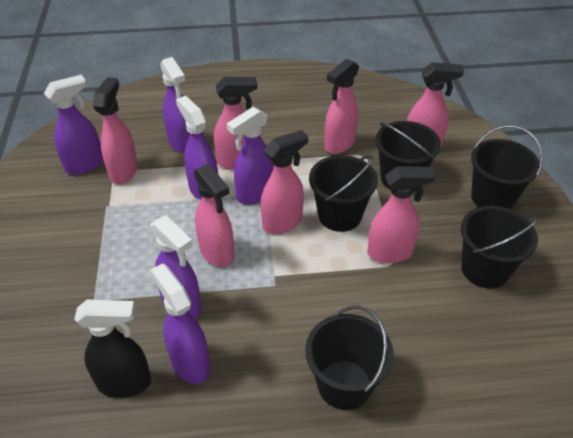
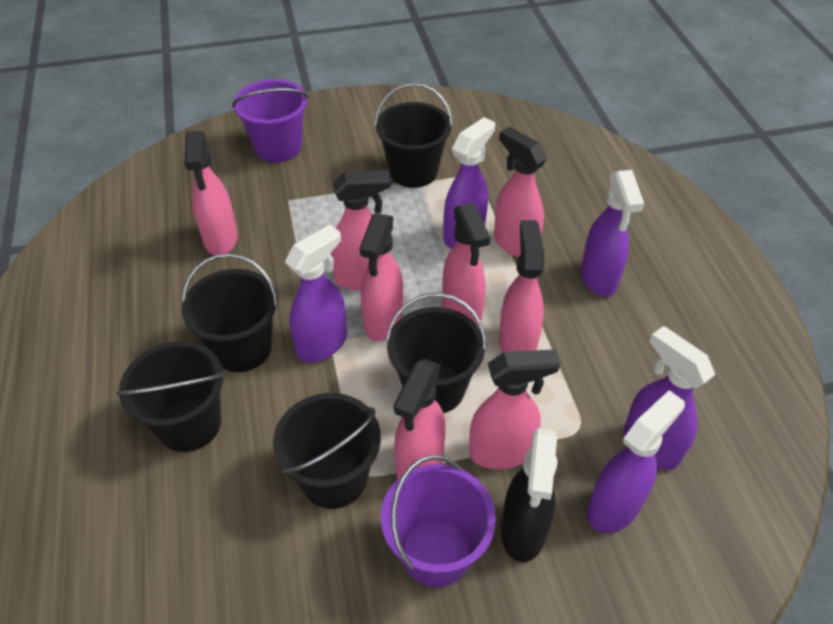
pink spray bottle: [93,77,138,184] [194,164,234,267] [214,77,257,170] [261,130,308,234] [324,59,359,154] [367,166,436,264] [407,62,464,149] = 7 -> [184,131,238,255] [330,170,391,290] [359,213,403,341] [394,359,446,479] [442,203,490,326] [469,349,561,470] [494,127,547,258] [499,220,545,353] = 8
purple bucket: none = 0 -> [232,79,309,162] [381,455,496,587] = 2
purple spray bottle: [44,75,103,175] [150,215,201,318] [150,264,210,384] [160,57,190,153] [176,96,218,200] [227,107,274,205] = 6 -> [285,225,347,363] [443,117,495,249] [581,170,644,297] [587,390,685,533] [624,326,715,470] = 5

